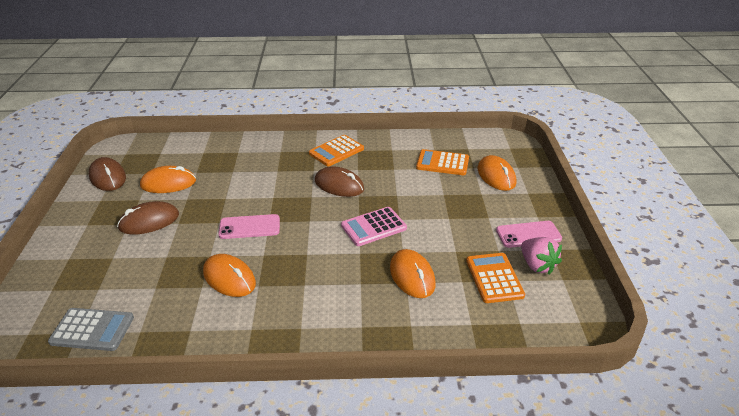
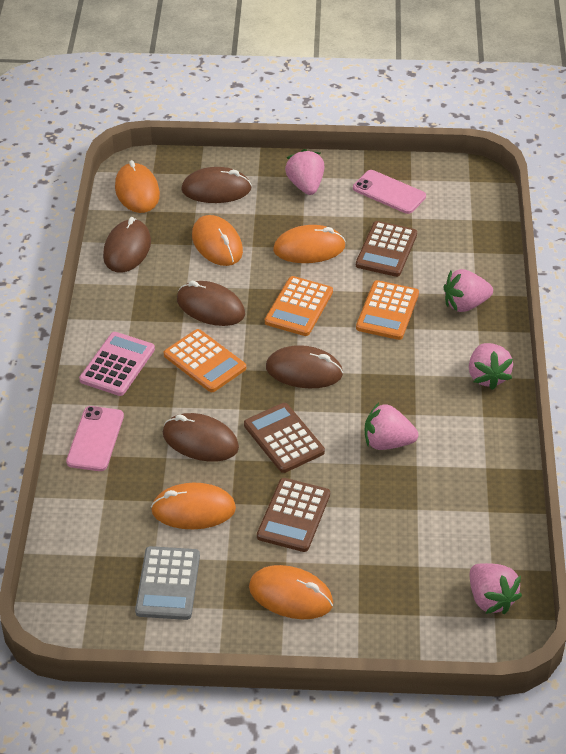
brown calculator: none = 0 -> [244,403,325,473] [257,478,330,552] [356,221,417,277] = 3
brown mouse: [89,157,126,191] [117,201,179,234] [315,166,364,197] = 3 -> [103,217,151,273] [163,413,239,462] [177,281,245,326] [181,167,252,203] [266,345,343,388] = 5
orange mouse: [140,166,196,193] [203,254,256,297] [390,249,436,298] [478,155,516,191] = 4 -> [115,160,160,213] [151,483,236,529] [192,215,243,266] [249,565,333,619] [273,225,346,263] = 5
pink strawberry: [521,237,562,274] = 1 -> [285,149,324,195] [365,403,418,450] [444,269,493,312] [469,343,513,390] [470,563,522,614] = 5

